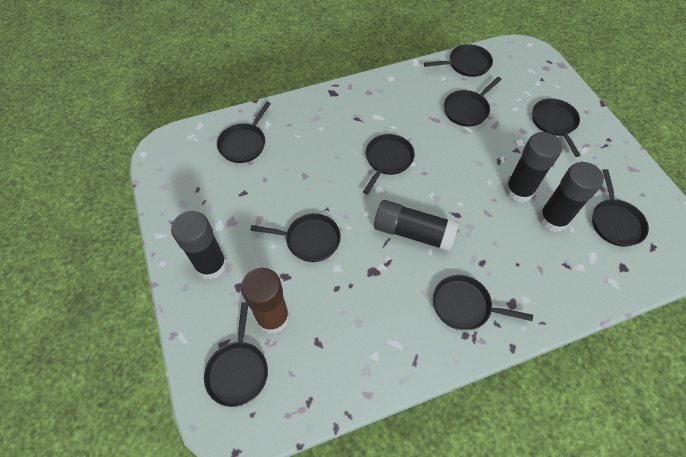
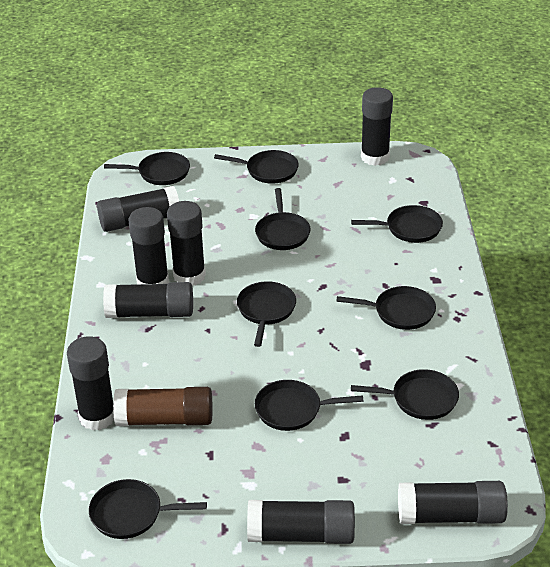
black glue stick: [171,211,227,280] [374,200,459,252] [505,132,562,203] [538,162,604,232] = 4 -> [67,336,114,430] [97,186,179,232] [103,282,193,318] [129,207,169,284] [167,201,206,286] [247,500,355,544] [361,87,393,166] [398,481,508,524] = 8

